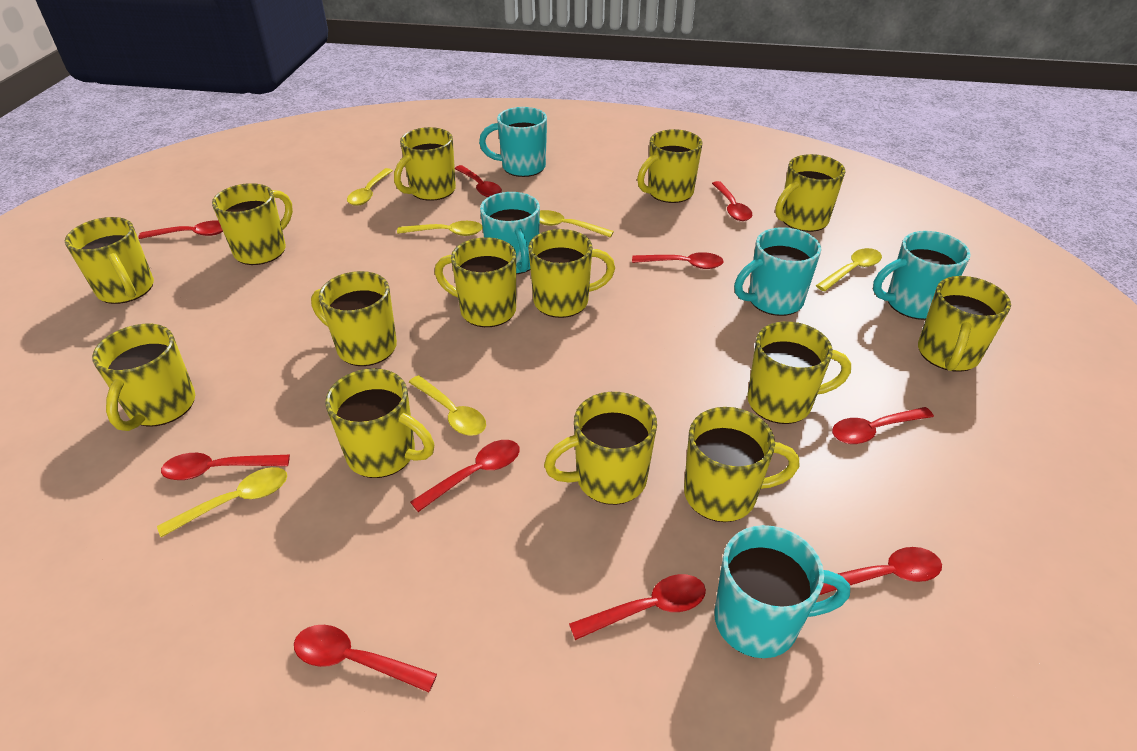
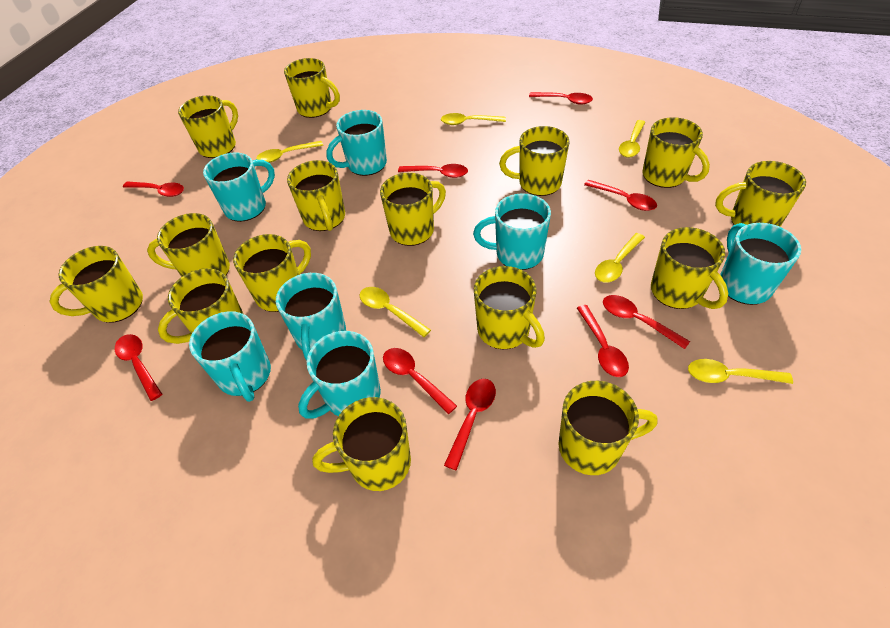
red spoon: [139,221,223,239] [161,453,290,480] [294,625,437,692] [410,440,520,512] [455,165,502,197] [569,574,706,640] [632,252,724,269] [712,181,752,221] [819,547,942,595] [832,407,934,444] = 10 -> [115,334,162,401] [123,181,184,197] [383,348,457,414] [398,164,468,178] [444,379,496,470] [529,92,593,105] [577,305,629,377] [584,180,657,211] [603,295,690,349] = 9
turquoise mug: [479,107,547,177] [480,192,540,274] [714,525,850,658] [734,227,821,316] [873,231,970,320] = 5 -> [189,311,271,402] [203,153,275,222] [276,273,346,361] [298,331,381,419] [326,110,387,176] [473,193,551,270] [720,223,801,305] = 7
yellow mug: [65,217,154,304] [92,324,195,431] [212,183,293,265] [311,271,397,366] [325,368,434,478] [394,127,456,201] [435,237,516,327] [528,229,615,318] [544,392,657,505] [637,129,702,203] [684,407,799,522] [747,321,851,424] [775,154,846,232] [918,276,1011,372] = 14 -> [49,246,143,323] [147,213,230,277] [158,269,243,344] [178,96,238,158] [233,234,311,312] [284,58,340,118] [287,160,345,231] [313,397,411,491] [380,173,446,246] [474,266,545,349] [499,126,569,196] [558,381,658,475] [642,117,710,188] [651,227,728,309] [715,161,806,227] = 15

